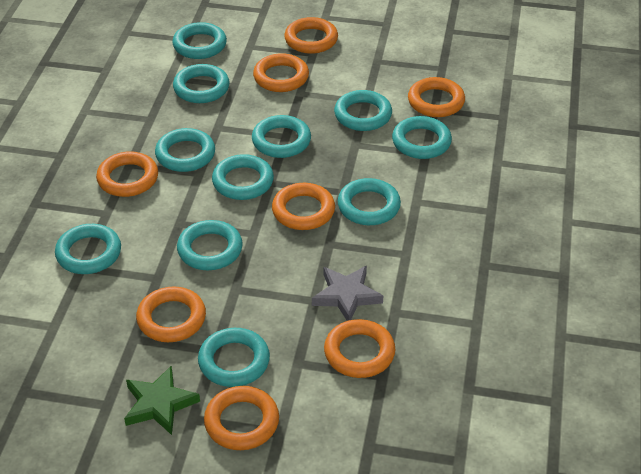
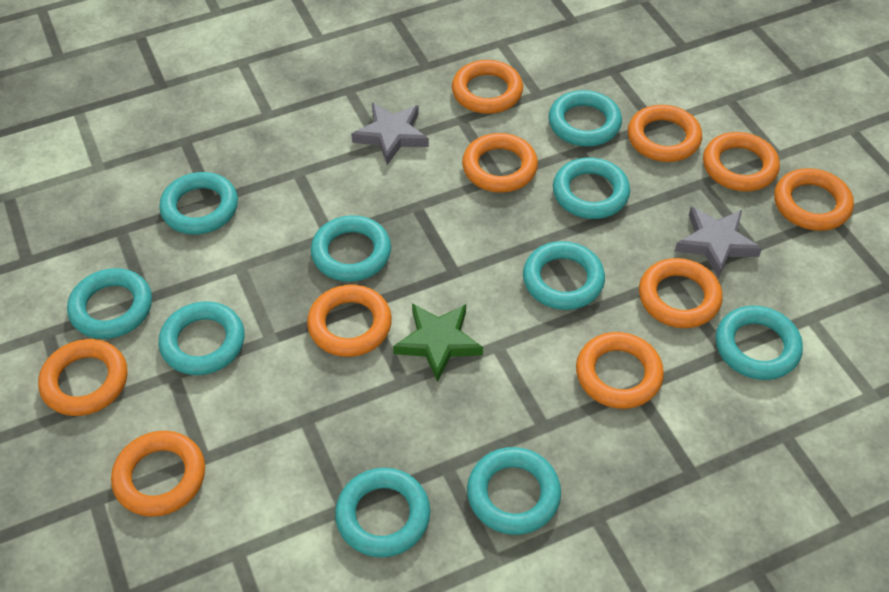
grey star: [312,266,383,321] = 1 -> [351,103,429,165] [675,207,762,278] = 2
orange ring: [96,151,158,197] [136,287,206,342] [204,386,279,450] [253,53,309,92] [272,183,335,230] [284,17,338,54] [324,319,395,378] [408,77,465,117] = 8 -> [38,339,128,416] [111,431,205,517] [307,285,392,357] [452,60,523,114] [462,133,538,193] [576,332,664,409] [628,105,702,162] [639,258,723,328] [703,132,780,192] [774,168,854,231] = 10
turquoise ring: [55,224,121,274] [155,128,215,172] [172,22,227,59] [173,64,230,103] [177,220,243,270] [198,328,270,387] [212,154,274,200] [252,115,311,158] [334,90,392,131] [338,178,401,225] [392,116,452,159] = 11 -> [67,268,152,339] [158,301,244,375] [159,172,238,235] [311,215,391,282] [335,468,430,558] [467,447,561,535] [523,241,605,310] [549,90,622,147] [553,157,630,219] [716,306,803,380] = 10

